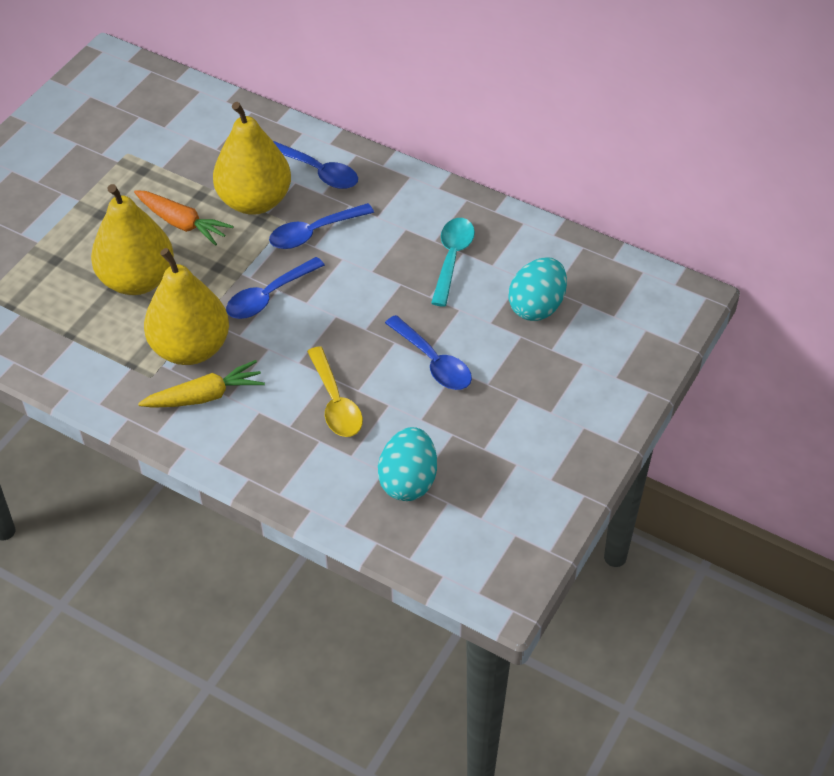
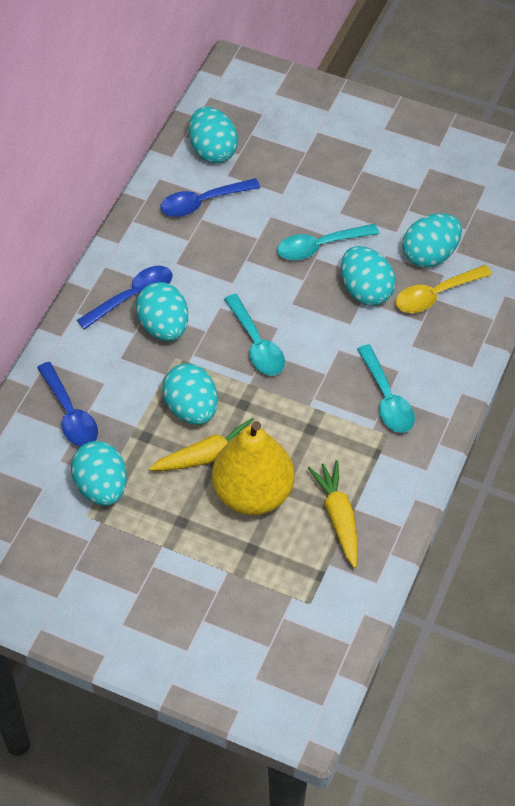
blue spoon: [226,257,325,319] [269,203,374,249] [273,141,358,189] [385,315,472,390] = 4 -> [37,362,98,447] [77,266,172,330] [160,178,260,217] = 3
orange carrot: [134,190,233,246] = 1 -> none = 0
turquoise egg: [378,427,437,501] [509,257,567,321] = 2 -> [71,441,127,506] [136,282,188,341] [162,364,218,425] [189,107,238,163] [341,246,396,306] [403,213,462,268] = 6
turquoise spoon: [431,218,475,307] = 1 -> [224,294,285,376] [277,224,379,260] [357,344,415,433] = 3
yellow carrot: [138,360,265,408] = 1 -> [149,418,254,471] [308,460,358,568] = 2
yellow pear: [91,184,174,295] [144,248,229,365] [213,102,291,215] = 3 -> [212,421,295,515] = 1

